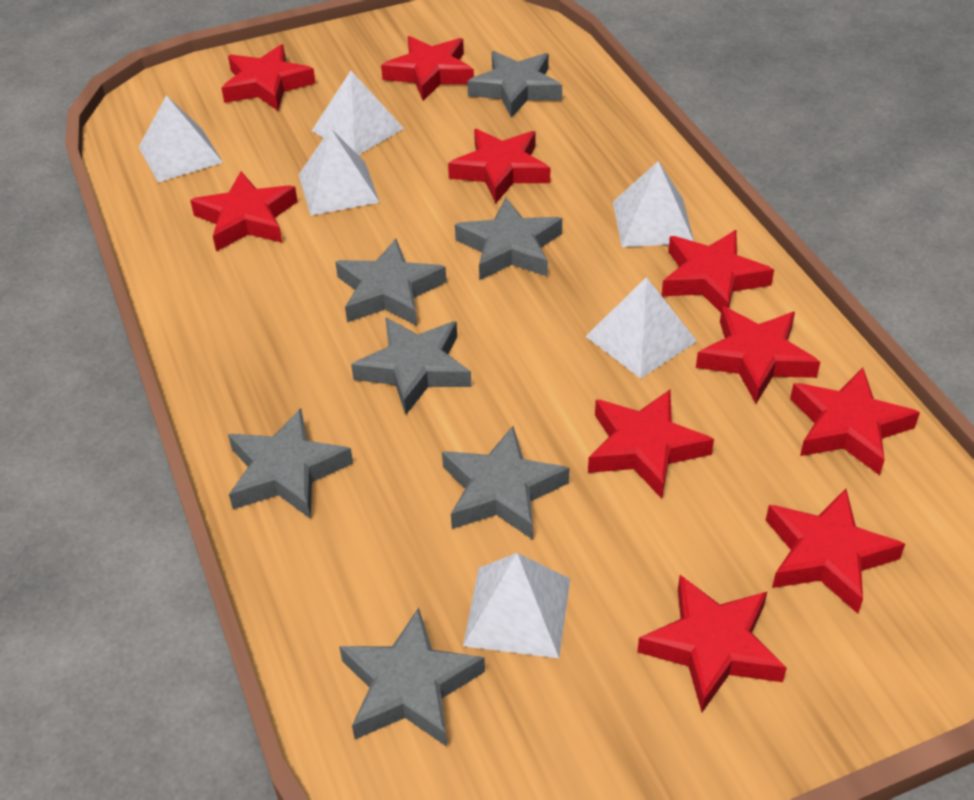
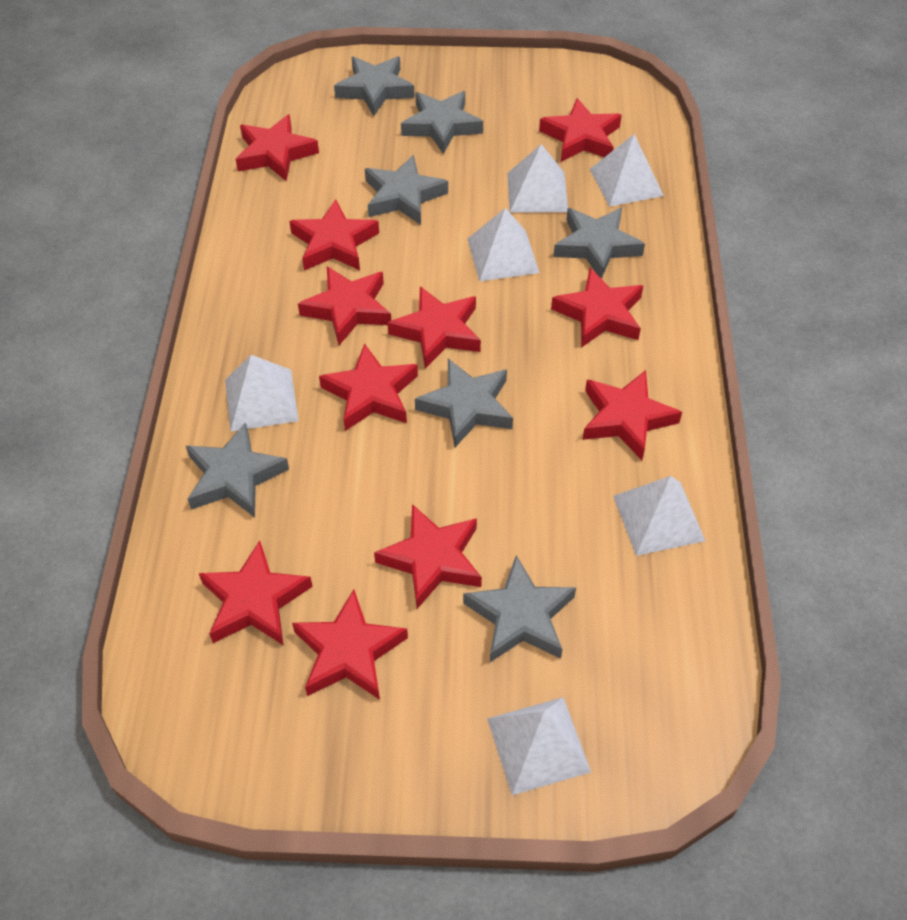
red star: [190,171,298,252] [221,44,316,111] [381,36,474,101] [448,129,550,203] [588,390,714,499] [637,575,787,712] [661,230,774,313] [696,306,820,403] [766,489,905,614] [790,368,920,475] = 10 -> [199,540,313,645] [236,114,319,181] [289,199,379,270] [292,589,408,700] [298,266,391,345] [319,343,418,431] [374,504,482,609] [388,286,481,369] [539,98,622,162] [551,268,643,348] [582,370,682,460] = 11

